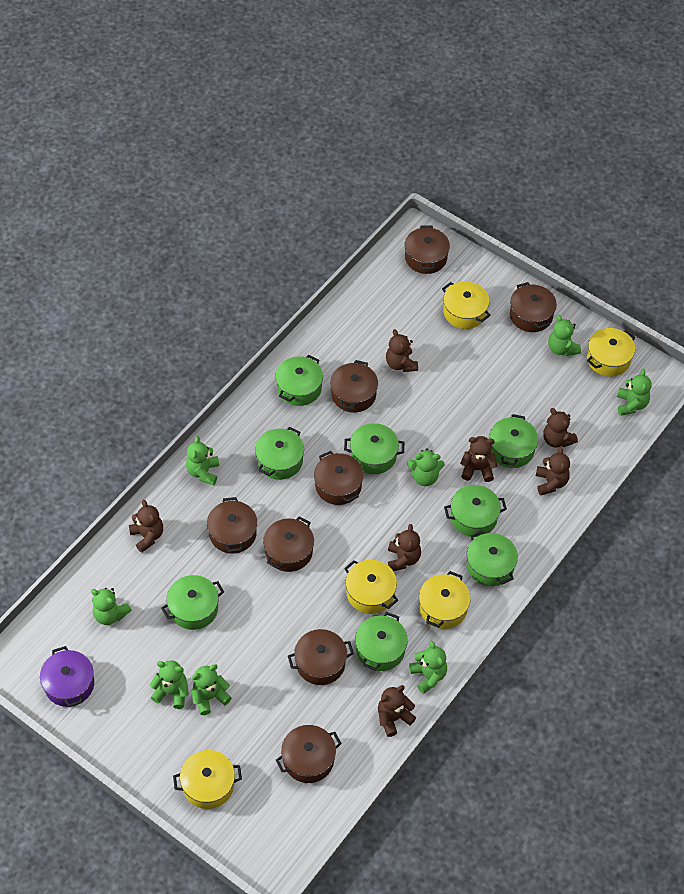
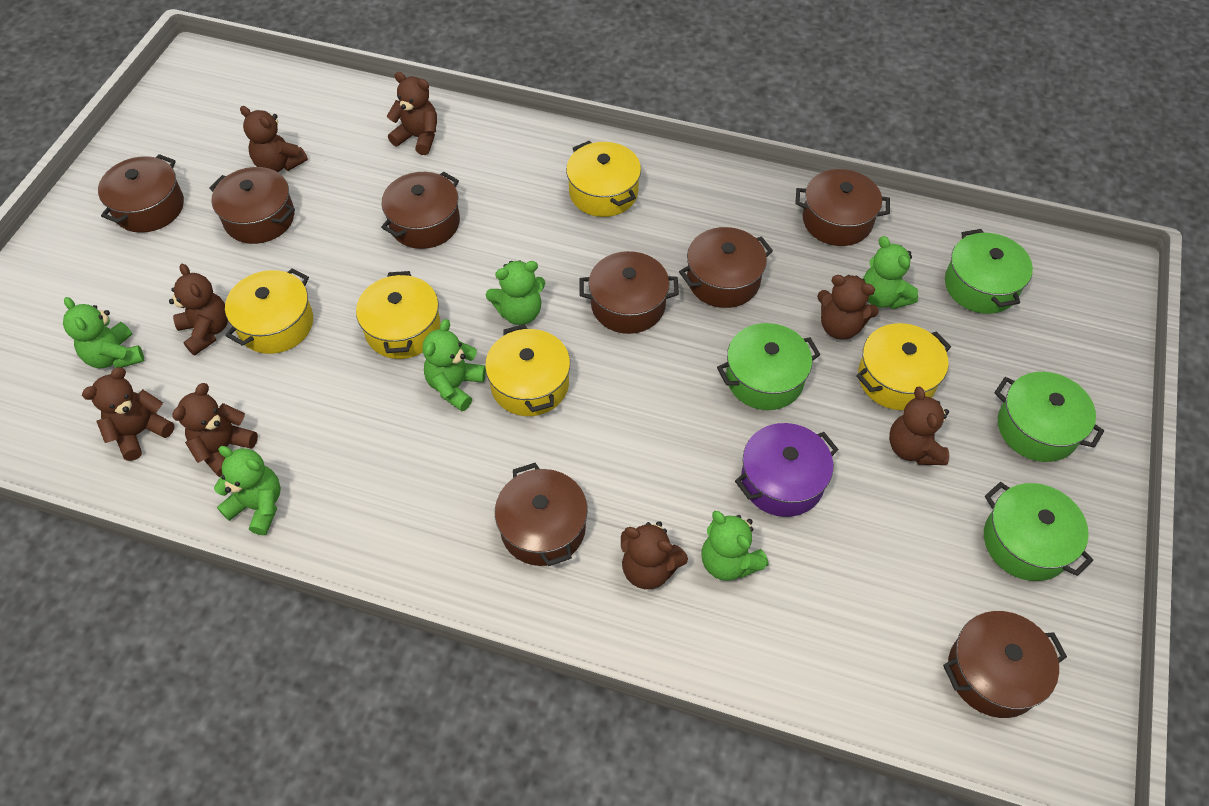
brown teddy bear: [129,500,163,553] [378,685,416,737] [386,329,418,372] [388,524,421,571] [460,436,498,482] [536,447,570,495] [543,408,578,448] = 7 -> [82,367,175,461] [169,264,228,355] [172,383,258,477] [240,106,308,172] [387,72,437,155] [621,521,688,589] [817,275,879,340] [889,387,949,465] = 8
green pot: [161,575,224,630] [255,426,304,480] [275,355,323,406] [344,423,404,474] [355,612,408,671] [444,485,507,537] [467,530,518,586] [489,414,538,468] = 8 -> [717,323,821,410] [945,229,1033,314] [984,482,1093,581] [994,372,1104,462] = 4
green teddy bear: [91,588,131,625] [150,660,189,709] [186,436,219,485] [192,664,231,715] [407,448,444,486] [409,641,447,694] [548,315,581,356] [617,369,652,416] = 8 -> [63,297,144,369] [214,446,281,535] [423,319,486,411] [486,260,546,325] [702,511,769,581] [863,236,918,309] = 6

